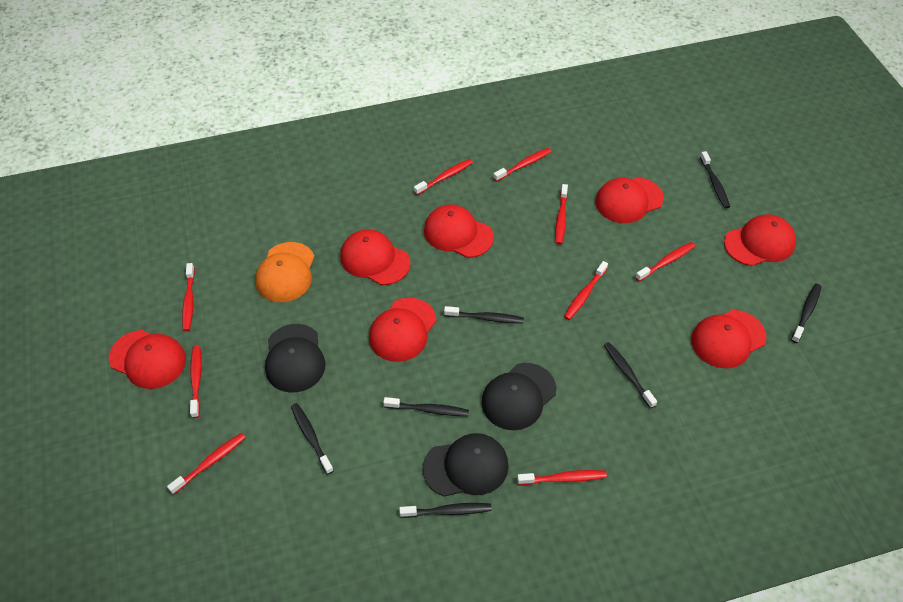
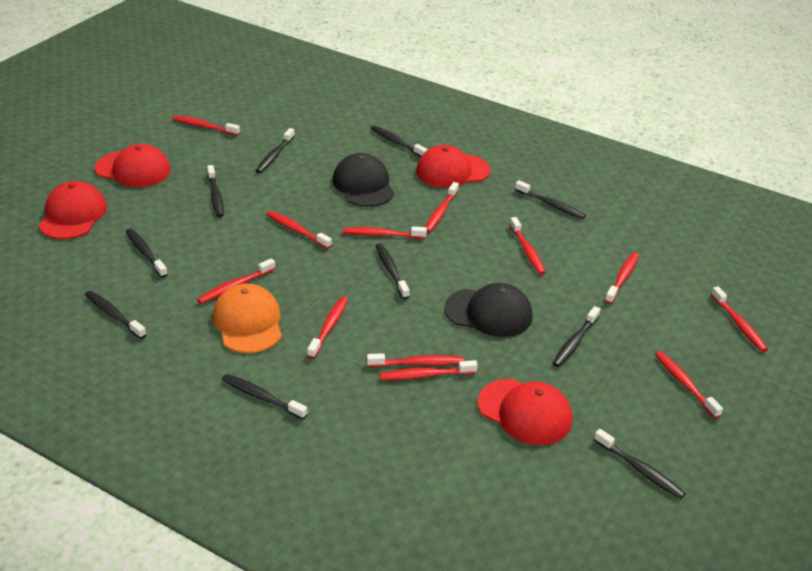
black cap: [265,324,325,393] [422,433,509,497] [481,363,556,430] = 3 -> [332,153,394,207] [444,283,532,337] = 2
black toothbrush: [291,403,334,475] [383,397,469,416] [399,503,492,518] [444,306,524,323] [604,342,657,409] [700,151,730,208] [791,284,821,343] = 7 -> [85,291,147,339] [126,229,168,278] [207,165,224,217] [222,374,308,419] [256,128,295,173] [370,125,427,157] [375,243,410,299] [515,180,586,219] [552,306,600,367] [594,429,686,499] = 10
red cap: [109,330,186,389] [340,229,411,285] [369,298,437,362] [424,204,494,258] [595,177,664,223] [691,310,767,368] [724,214,796,266] = 7 -> [38,181,107,239] [95,144,171,187] [416,145,490,188] [478,379,572,445] = 4
red toothbrush: [167,433,246,495] [182,263,195,331] [190,345,202,418] [414,159,473,195] [493,148,552,182] [517,470,607,485] [555,184,568,245] [564,261,608,320] [635,242,695,281] = 9 -> [172,115,240,136] [197,258,276,304] [267,211,332,249] [307,297,348,359] [343,226,427,239] [367,353,464,367] [380,360,478,380] [425,182,459,233] [510,217,546,275] [605,252,639,304] [655,351,723,418] [711,286,768,352] = 12

